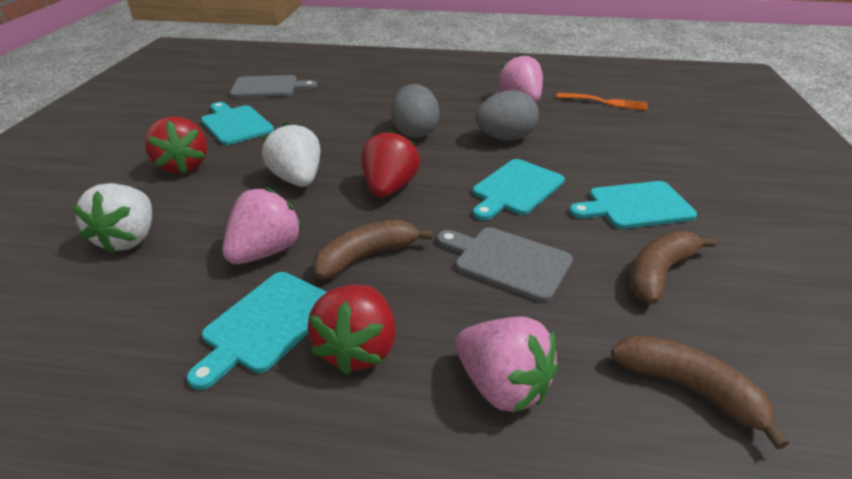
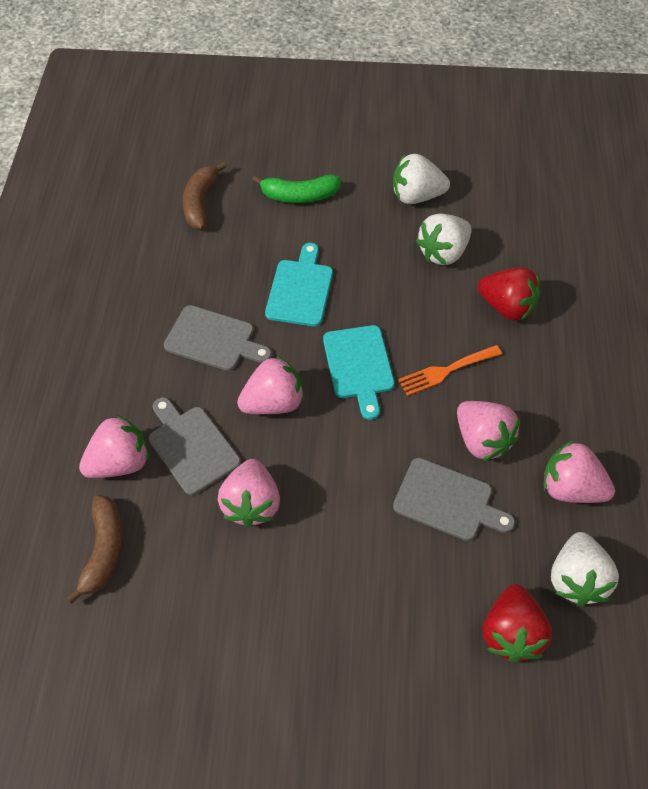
brown banana: [313,220,433,279] [611,334,789,450] [630,231,717,304] = 3 -> [66,495,123,604] [183,162,227,229] = 2
green banana: none = 0 -> [252,175,341,203] = 1
grey cutting board: [230,75,317,98] [437,227,573,302] = 2 -> [149,397,241,495] [164,305,272,371] [393,458,515,541] = 3
grey egg: [391,84,440,138] [476,90,539,141] = 2 -> none = 0
pink strawberry: [222,187,303,264] [455,317,558,413] [497,54,543,103] = 3 -> [79,415,149,478] [218,459,280,528] [237,356,304,414] [457,401,520,461] [543,440,615,503] = 5
red strawberry: [145,117,207,174] [308,285,396,375] [362,129,420,197] = 3 -> [478,267,540,321] [483,584,552,662] = 2
turquoise cutting board: [187,272,327,390] [201,102,274,145] [473,159,565,220] [569,181,697,229] = 4 -> [265,243,333,326] [323,325,394,420] = 2
white strawberry: [72,183,152,254] [262,122,321,187] = 2 -> [393,154,450,204] [416,213,472,265] [551,532,619,606] = 3

